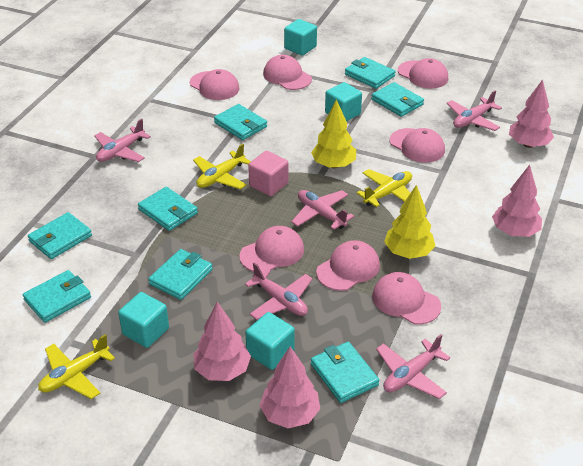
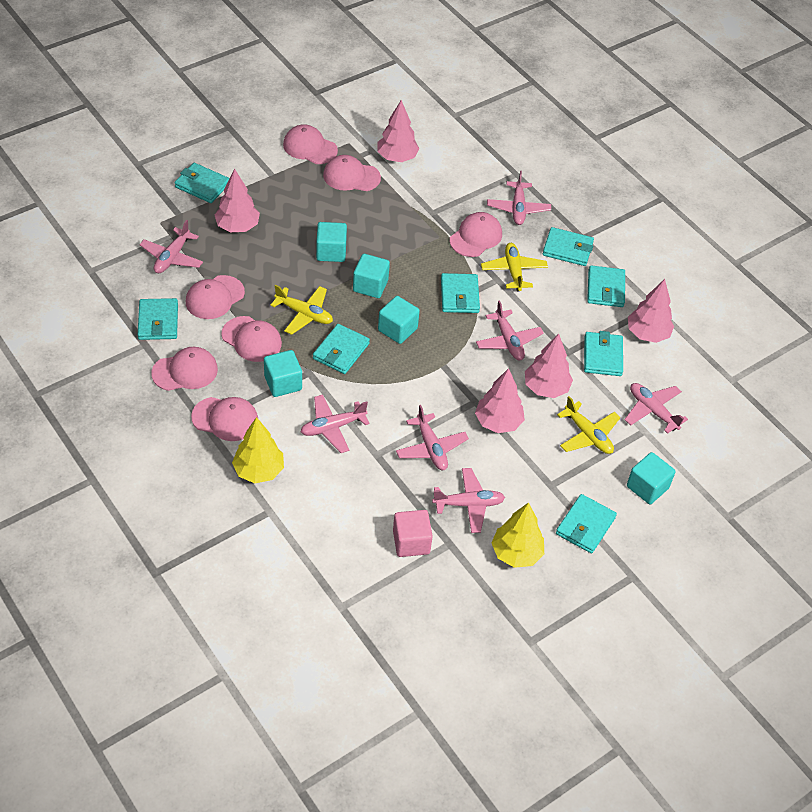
pink plane: [94,119,151,162] [245,262,313,320] [291,190,354,230] [376,334,450,399] [446,90,502,131] = 5 -> [139,220,203,273] [301,394,370,453] [396,405,469,470] [432,468,505,533] [476,301,544,361] [487,171,551,225] [624,383,688,434] = 7
pink tree: [193,302,251,381] [259,346,320,428] [492,165,542,237] [509,80,554,148] = 4 -> [215,169,260,232] [377,100,420,162] [475,368,525,433] [525,334,573,398] [628,279,674,343] = 5
turquoise cube: [118,292,169,348] [246,312,294,370] [284,19,317,56] [325,82,362,121] = 4 -> [264,350,302,397] [316,222,347,262] [353,254,390,298] [378,296,420,344] [627,452,675,504] = 5

